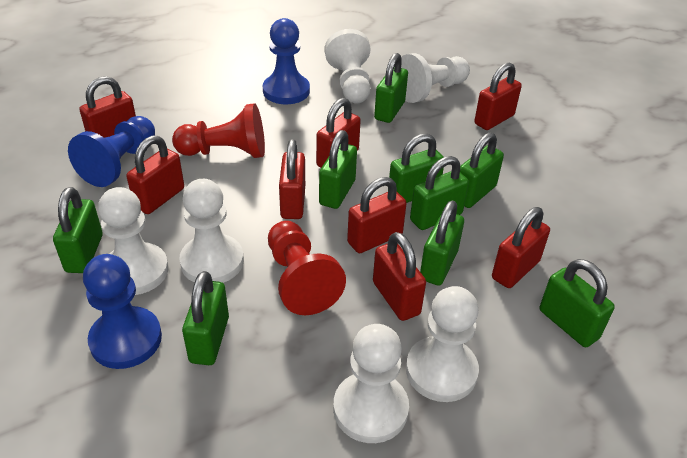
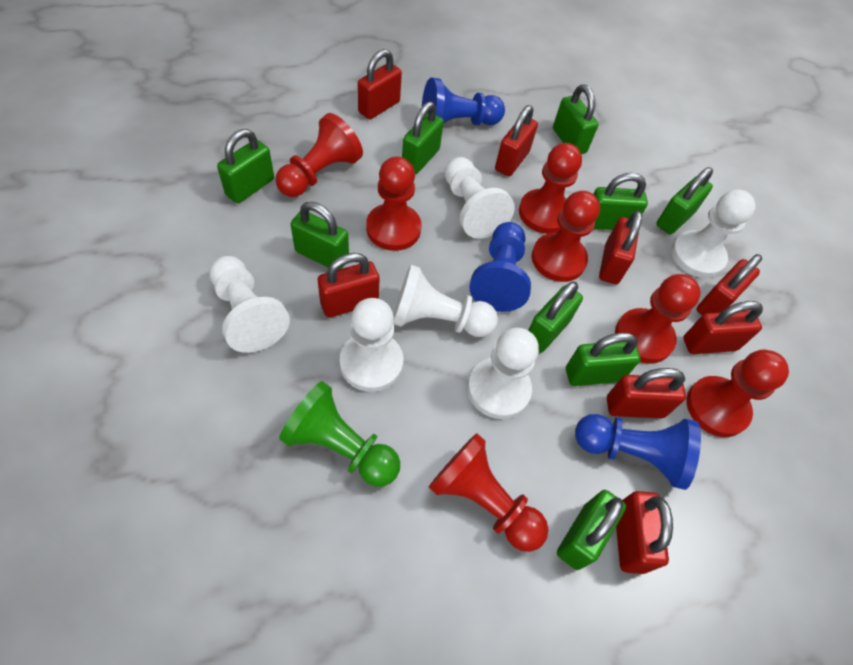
green pawn: none = 0 -> [279,381,400,487] = 1
red pawn: [172,103,265,158] [268,221,346,315] = 2 -> [275,113,363,197] [366,156,422,251] [429,433,549,552] [519,143,582,234] [532,191,600,282] [615,274,701,364] [686,350,789,437] = 7

